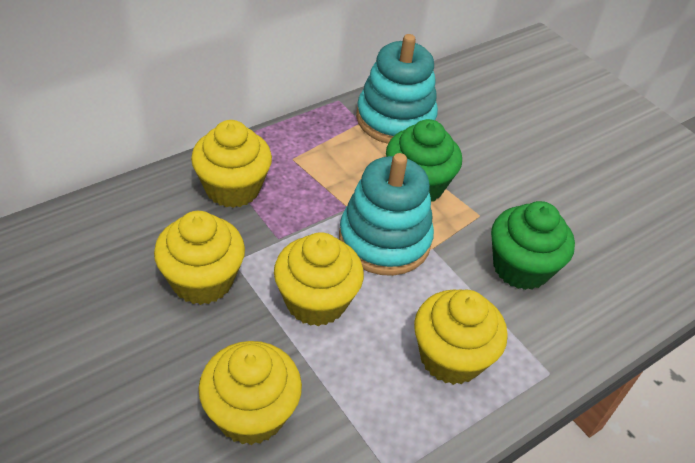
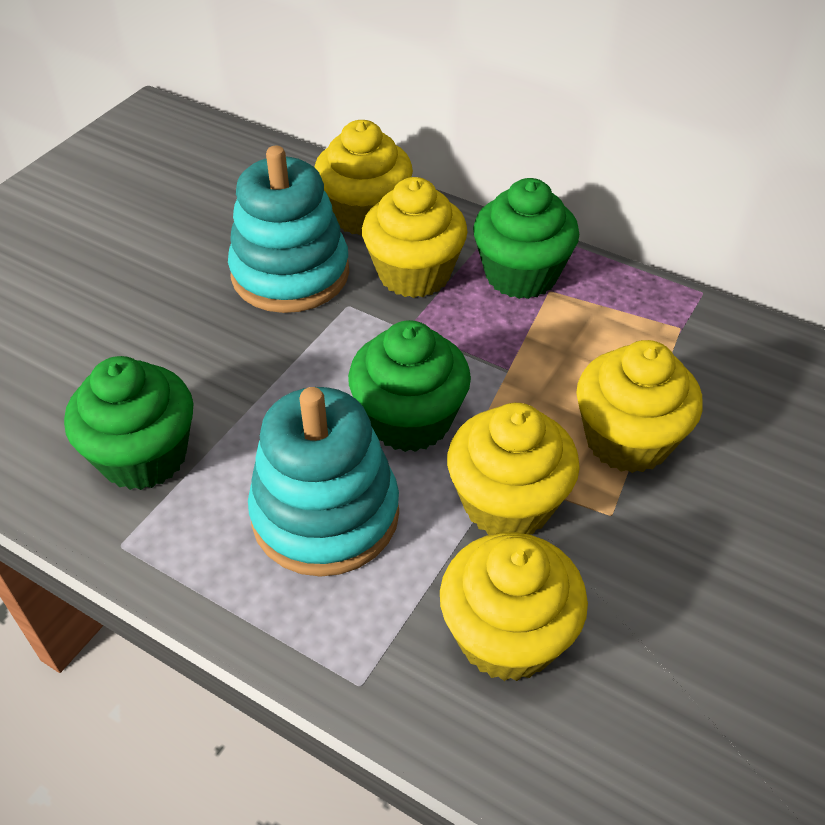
green cupcake: [386,119,462,201] [491,201,575,290] = 2 -> [64,356,193,490] [348,320,471,452] [473,178,579,299] = 3

